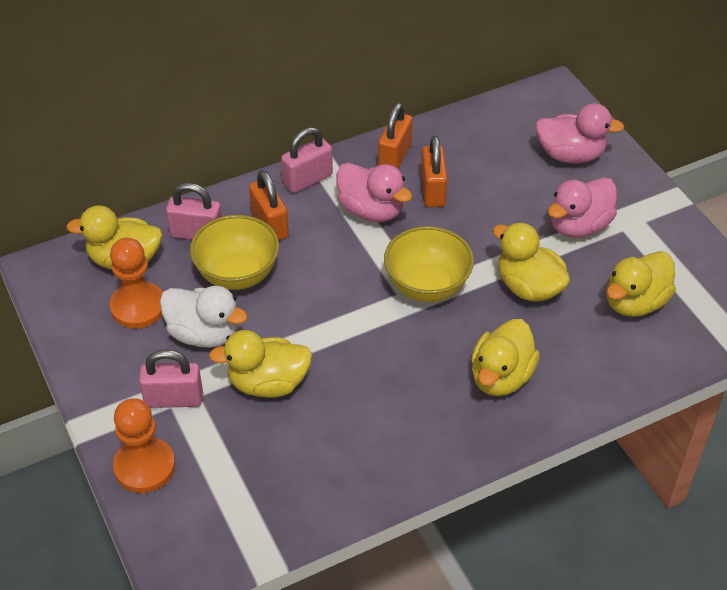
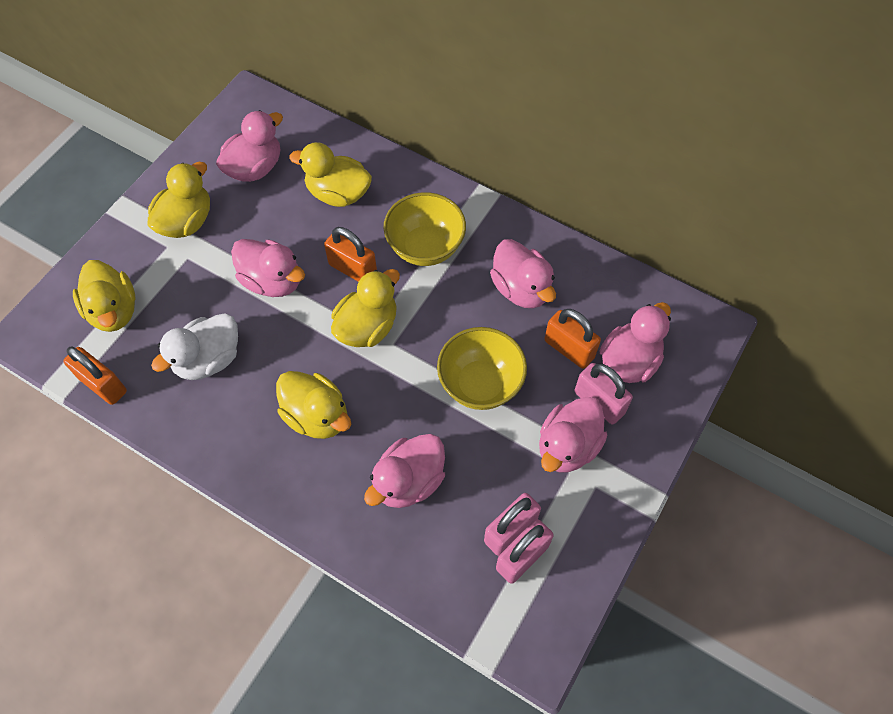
orange pawn: [110,237,163,329] [113,398,175,493] = 2 -> none = 0
pink duck: [336,163,412,222] [535,103,624,163] [548,177,617,238] = 3 -> [216,110,283,182] [231,239,305,297] [364,434,445,508] [490,239,556,308] [539,397,607,472] [599,302,671,383] = 6

